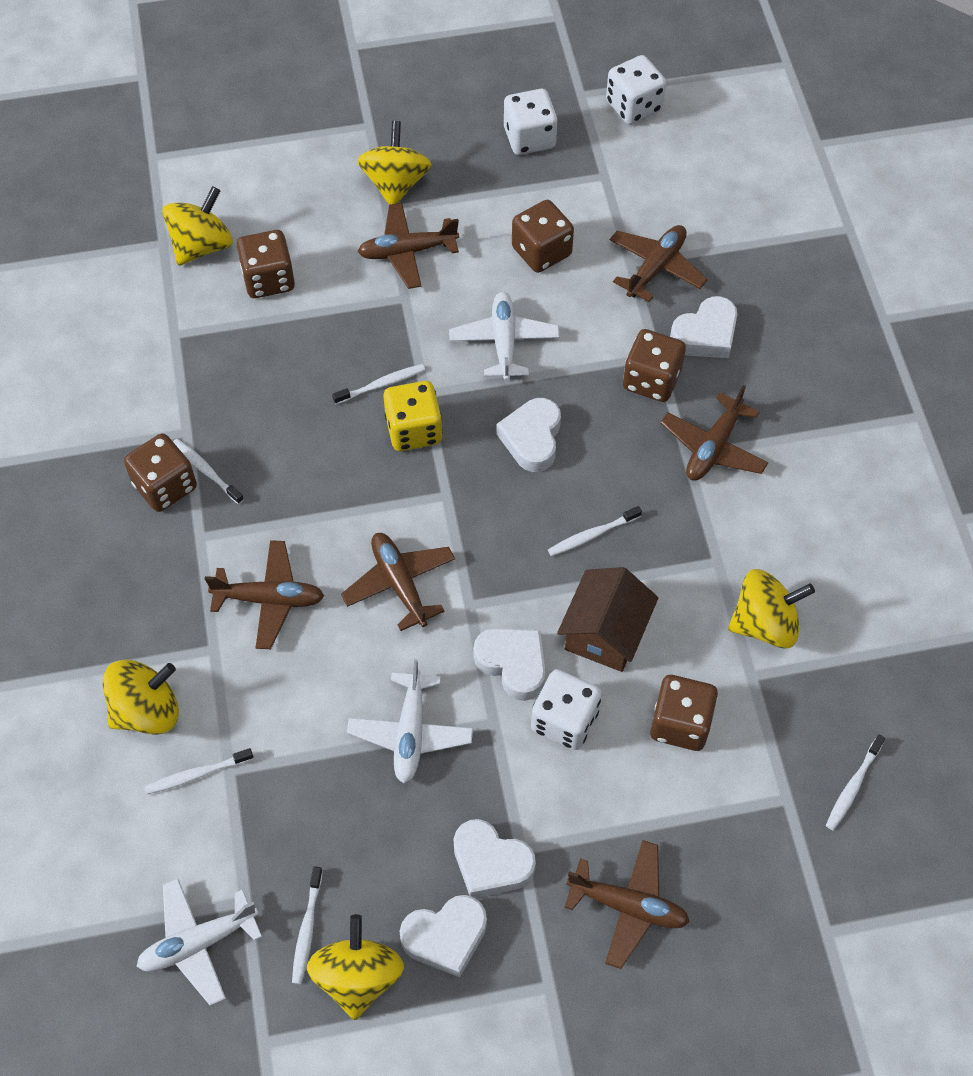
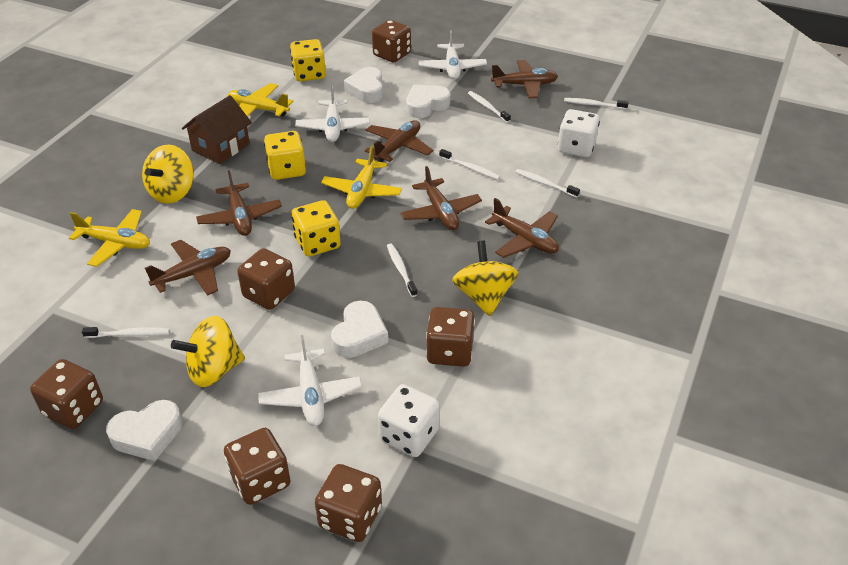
brown dice: [124,433,197,512] [237,230,295,298] [512,200,574,273] [623,329,686,402] [650,675,718,751] = 5 -> [30,359,103,429] [224,428,291,505] [237,248,295,310] [315,464,382,542] [372,20,411,62] [426,307,475,367] = 6
white dice: [504,89,558,155] [531,669,602,750] [606,55,666,125] = 3 -> [378,384,440,457] [558,109,600,157] = 2
white heart: [399,895,487,977] [454,819,536,898] [473,628,546,701] [496,398,561,472] [670,296,737,358] = 5 -> [106,400,182,461] [331,301,388,358] [343,67,383,103] [406,85,450,118] = 4
yellow dice: [383,381,442,451] = 1 -> [264,131,306,180] [290,39,326,81] [291,200,341,257] = 3
yellow plane: none = 0 -> [69,209,150,267] [228,83,294,117] [321,145,402,209] = 3
yellow spinning top: [102,659,179,735] [162,186,233,266] [307,914,404,1020] [357,121,431,205] [728,569,815,649] = 5 -> [142,145,194,204] [171,316,245,387] [452,240,518,316] = 3

